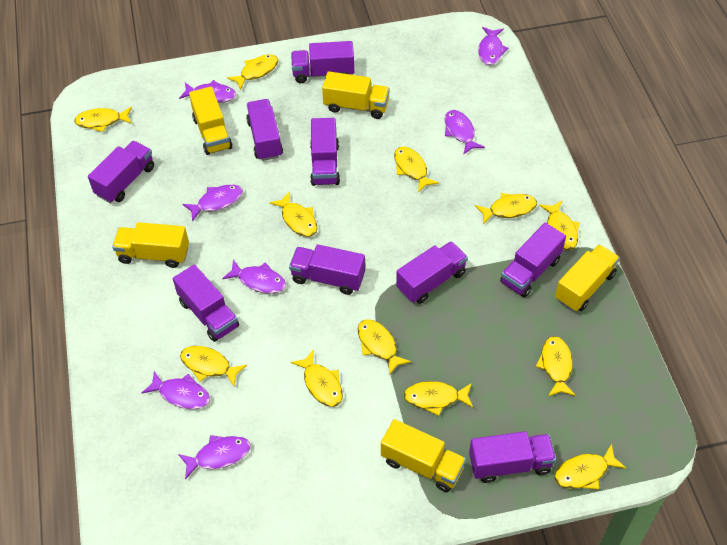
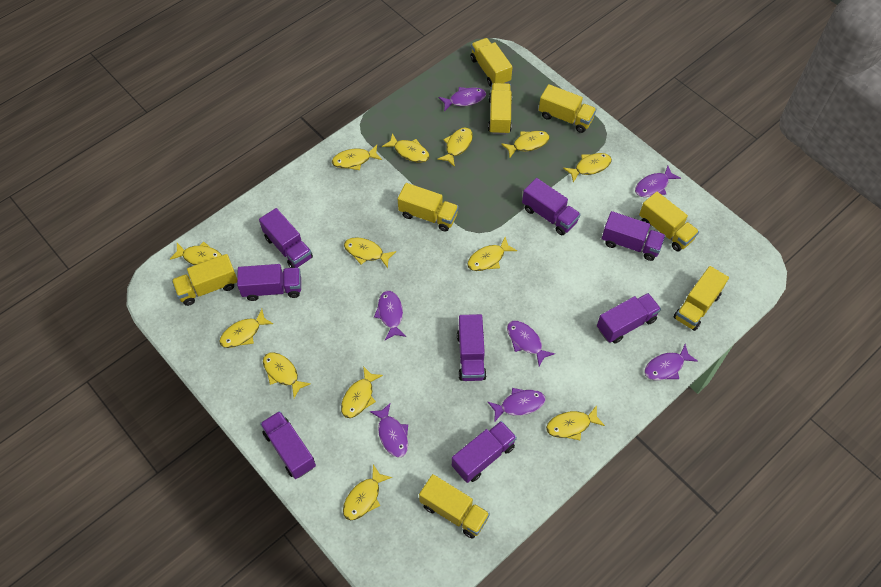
purple truck: [88,141,154,203] [173,264,239,342] [246,99,283,161] [289,244,365,295] [291,41,354,83] [310,118,340,186] [396,241,468,304] [469,431,556,483] [500,223,566,297] = 9 -> [237,264,301,301] [259,208,313,268] [260,411,316,479] [452,421,517,483] [457,314,487,381] [522,178,581,235] [597,293,661,343] [602,211,665,261] = 8
yellow fish: [74,107,132,132] [180,346,247,386] [227,54,278,90] [269,192,317,237] [291,350,343,407] [358,319,411,375] [394,146,439,192] [404,381,473,416] [475,193,537,224] [536,336,576,396] [539,201,580,250] [554,444,626,489] = 12 -> [169,242,222,265] [219,309,273,348] [263,352,311,398] [332,145,382,170] [341,366,383,418] [343,465,392,520] [344,237,396,268] [382,133,430,163] [437,127,473,167] [467,237,517,271] [501,131,550,158] [546,405,605,440] [563,153,612,182] = 13
yellow truck: [112,222,189,268] [189,87,232,155] [322,71,390,119] [381,419,466,492] [555,244,620,311] = 5 -> [172,254,237,306] [398,183,458,232] [419,474,490,539] [470,38,512,87] [488,83,512,135] [539,84,596,133] [639,191,699,252] [673,266,729,331] = 8

